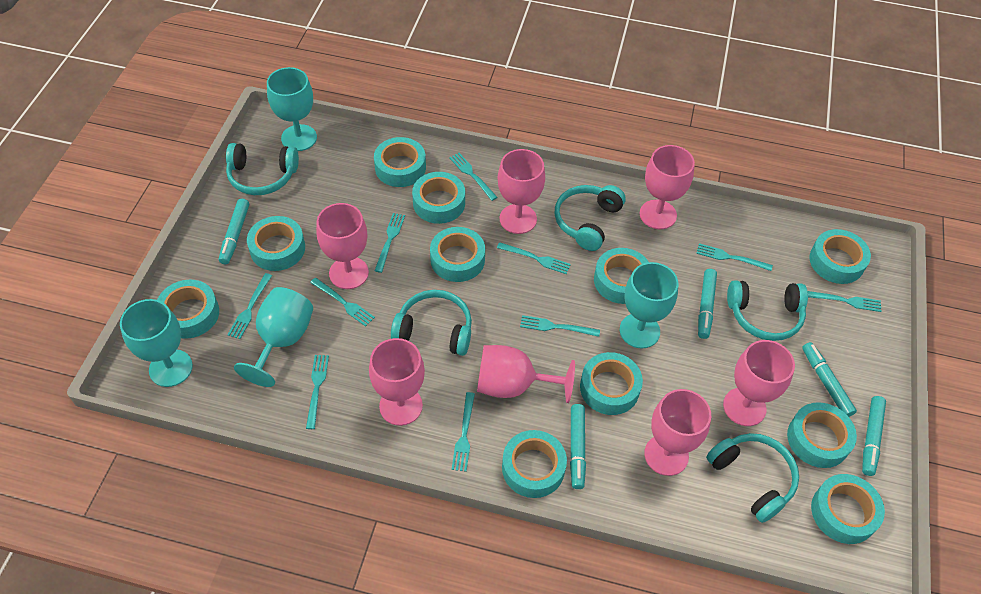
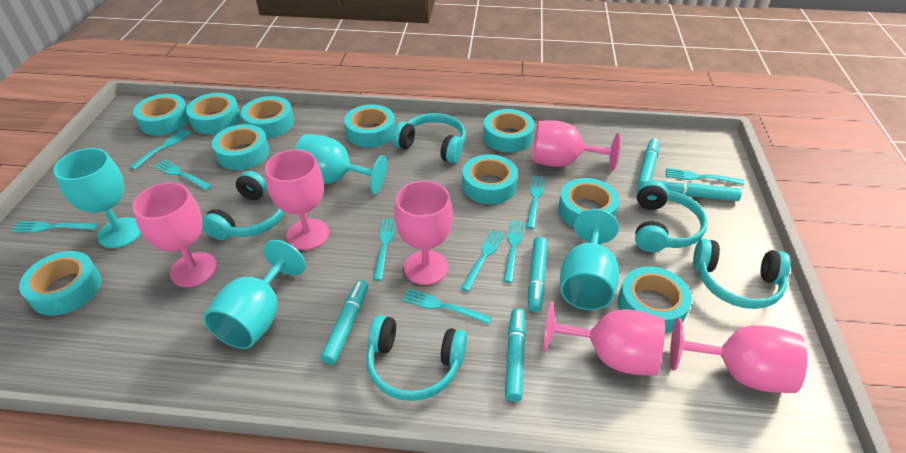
pink goblet: [316,203,369,289] [369,338,425,426] [477,345,575,403] [498,149,545,234] [640,145,695,229] [644,389,711,476] [723,340,795,426] = 7 -> [132,182,217,287] [265,150,329,250] [394,181,453,285] [532,120,621,171] [543,301,665,376] [670,318,807,393] = 6
turquoise fork: [228,273,272,339] [306,355,329,429] [310,278,375,327] [374,213,405,273] [449,153,498,201] [451,392,475,472] [497,242,571,274] [520,315,600,337] [696,243,773,271] [808,291,881,312] = 10 -> [12,222,98,232] [130,129,192,170] [154,159,212,190] [373,218,396,281] [402,288,492,324] [461,230,505,291] [503,220,524,283] [526,176,545,229] [666,168,744,185] = 9
turquoise tape: [157,279,219,339] [247,216,305,271] [374,137,426,187] [412,172,465,224] [430,227,485,282] [502,430,567,498] [580,352,643,415] [594,248,649,304] [787,402,857,468] [809,229,871,284] [811,474,885,544] = 11 -> [19,251,102,316] [133,94,189,135] [186,93,241,134] [212,124,270,170] [241,96,294,138] [344,104,395,148] [462,154,518,205] [483,109,535,153] [558,178,620,227] [618,266,692,333] = 10

